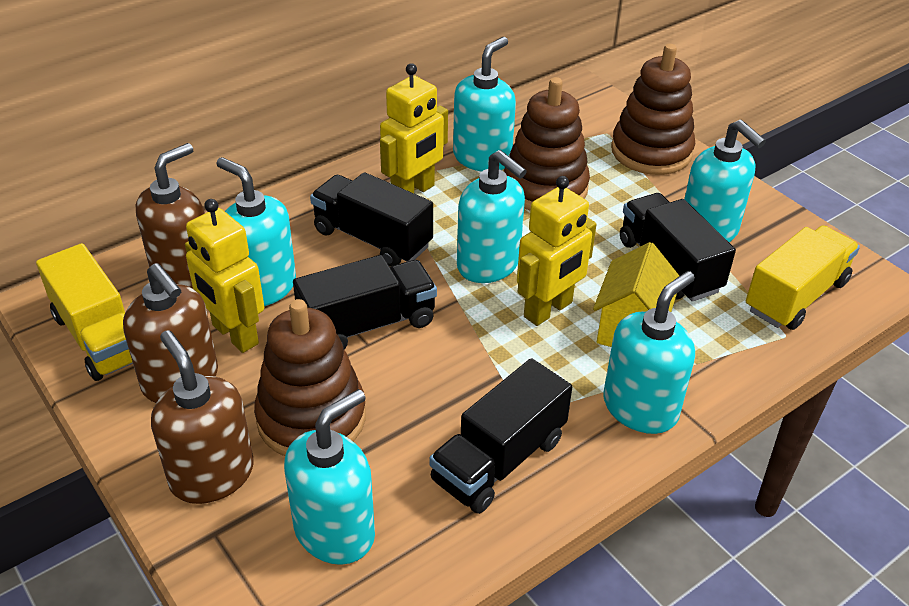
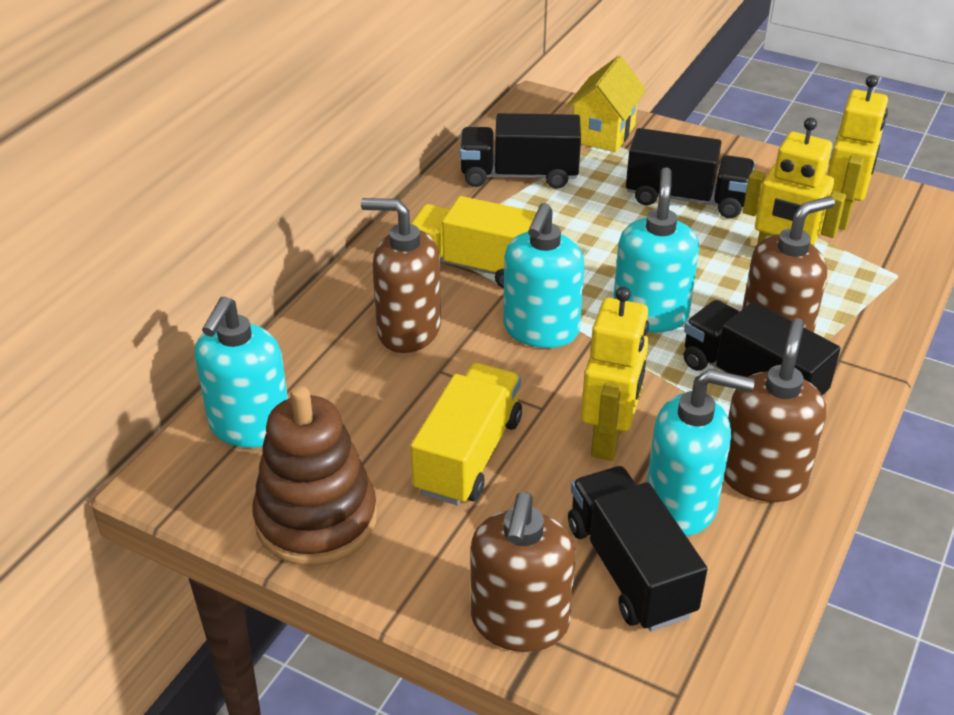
brown soap dispenser: [123,263,218,403] [136,143,205,289] [151,330,254,504] = 3 -> [361,198,441,353] [471,492,575,652] [724,318,826,502] [742,196,835,332] = 4
brown stacking toy: [254,299,366,456] [504,77,590,210] [611,44,695,175] = 3 -> [252,386,377,566] = 1
turquoise soap dispenser: [216,157,296,306] [284,389,375,565] [453,37,516,172] [457,150,527,283] [603,271,695,434] [684,120,766,242] = 6 -> [195,296,288,448] [503,203,585,348] [613,167,699,332] [647,369,755,536] = 4

